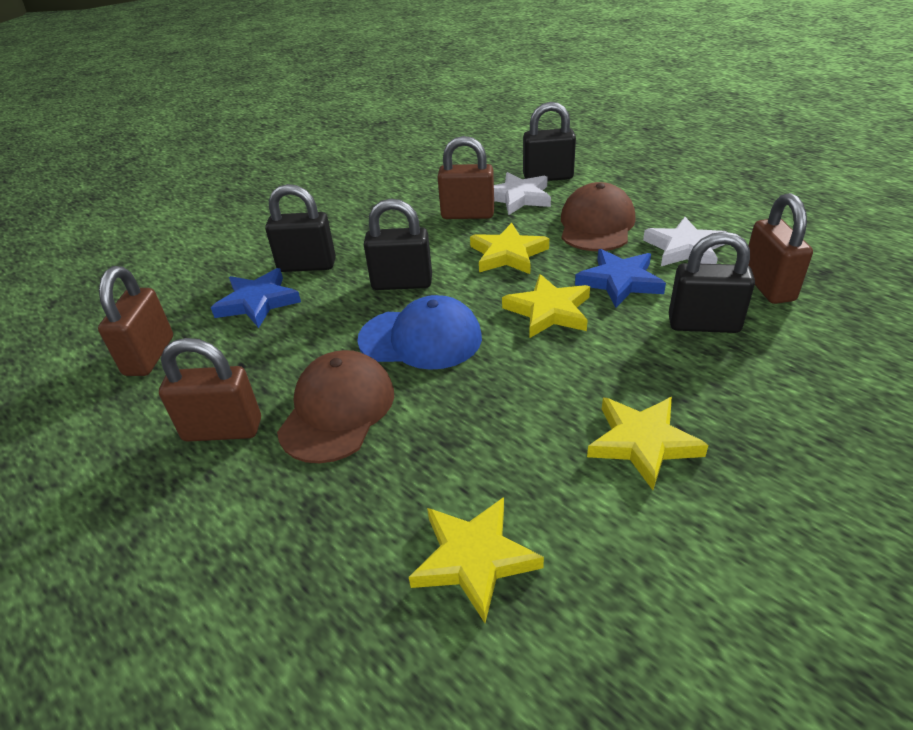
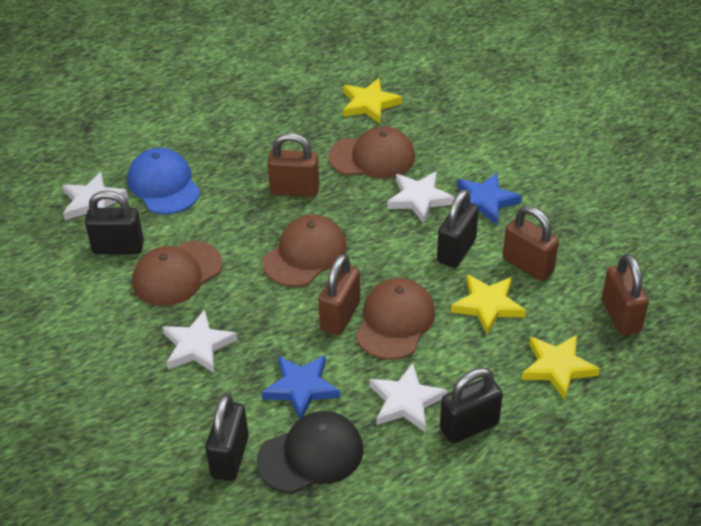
black cap: none = 0 -> [257,411,363,494] = 1
brown cap: [277,350,394,463] [561,182,636,251] = 2 -> [132,241,222,306] [263,215,346,287] [328,126,415,178] [356,278,435,360] = 4
white star: [494,172,551,215] [643,217,727,266] = 2 -> [62,172,128,220] [163,310,237,373] [370,363,447,432] [387,171,455,224] = 4
yellow star: [409,497,544,623] [470,223,549,274] [502,274,590,338] [587,397,709,490] = 4 -> [343,78,402,124] [451,274,526,334] [521,335,600,400] = 3

